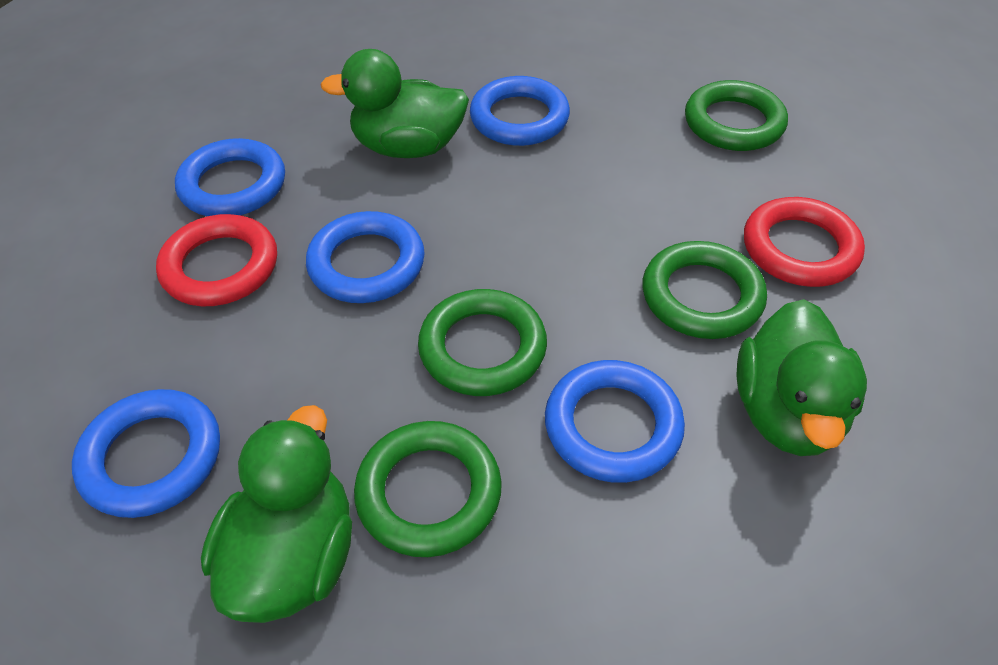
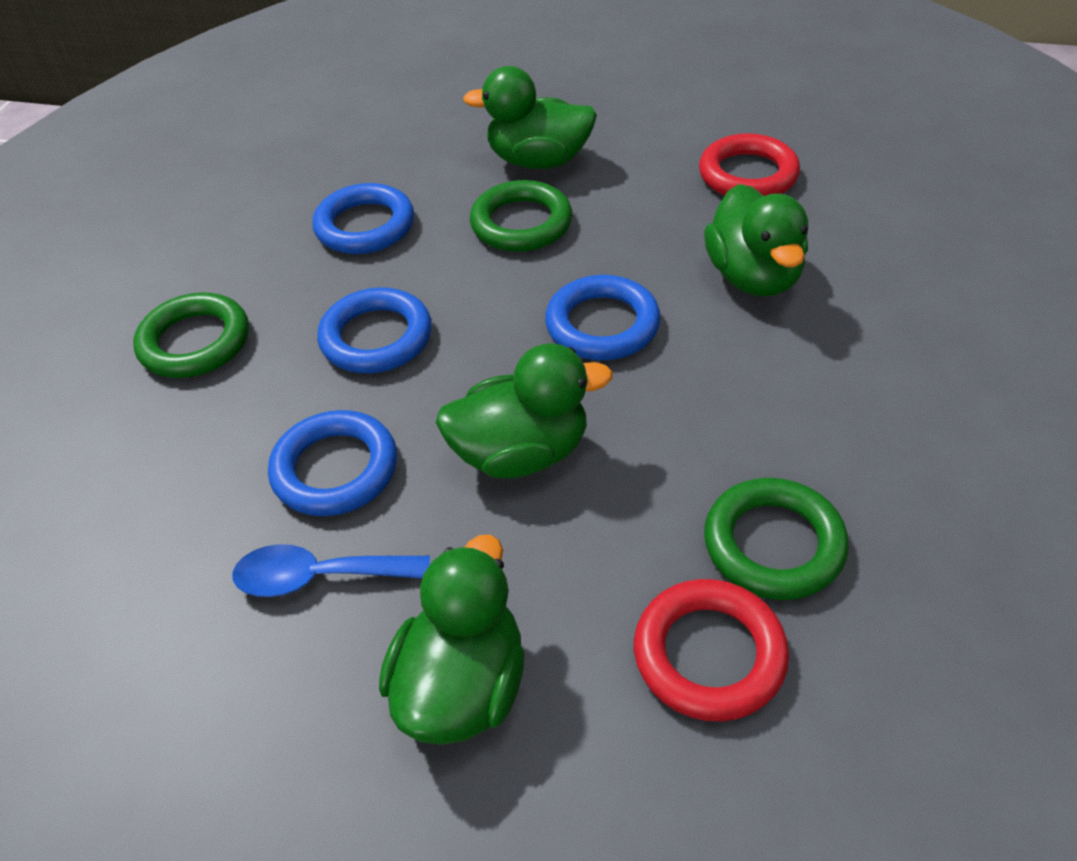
blue ring: [72,389,220,518] [175,138,285,216] [306,211,425,303] [470,76,570,146] [545,360,685,483] = 5 -> [268,410,397,516] [312,183,414,254] [317,288,432,373] [545,275,661,360] = 4
blue spoon: none = 0 -> [232,544,430,597] = 1
green duck: [201,405,352,623] [320,49,469,158] [736,299,867,456] = 3 -> [379,535,525,745] [436,343,613,479] [463,66,597,169] [704,184,808,296] = 4
green ring: [354,421,502,557] [418,289,547,396] [643,241,767,339] [685,80,788,151] = 4 -> [133,293,249,378] [470,180,572,252] [704,478,849,600] = 3

